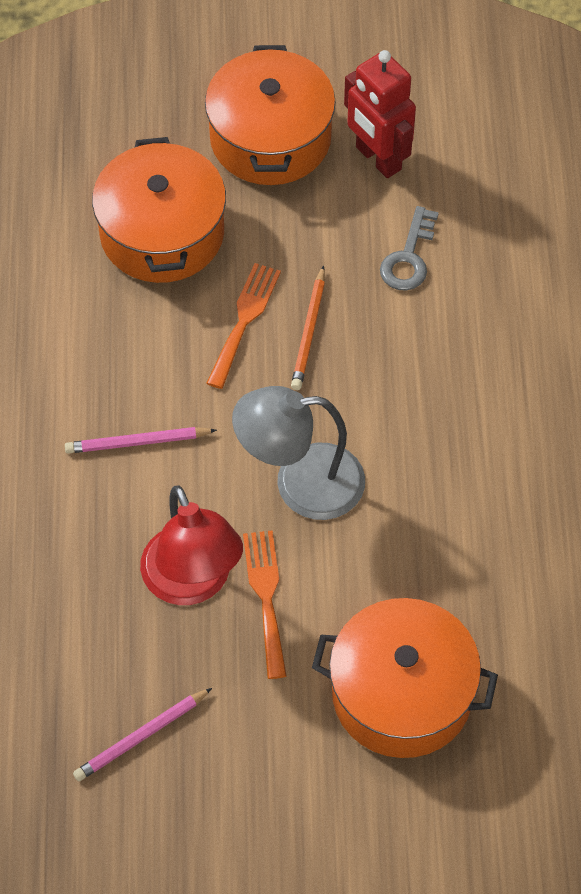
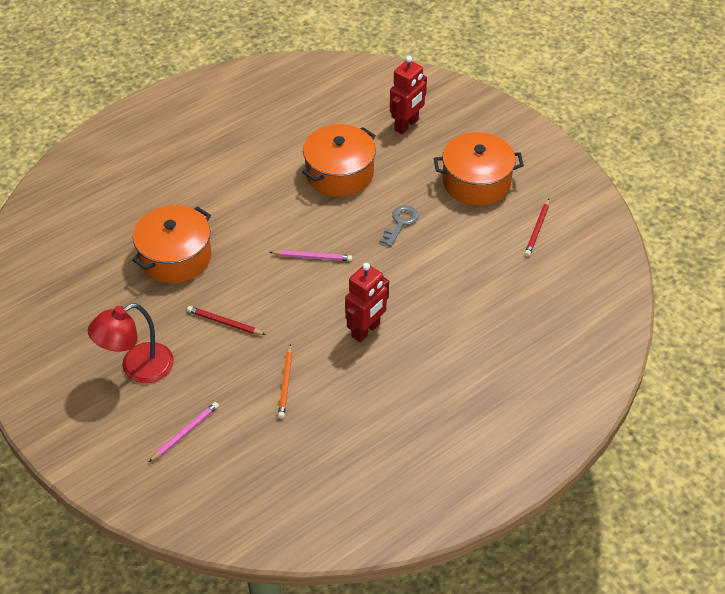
grey lamp: [232,386,365,520] = 1 -> none = 0
orange fork: [206,263,281,389] [243,530,287,679] = 2 -> none = 0
red pencil: none = 0 -> [187,306,266,335] [525,199,549,256] = 2
red robot: [344,50,416,178] = 1 -> [345,263,389,342] [390,56,427,134] = 2

